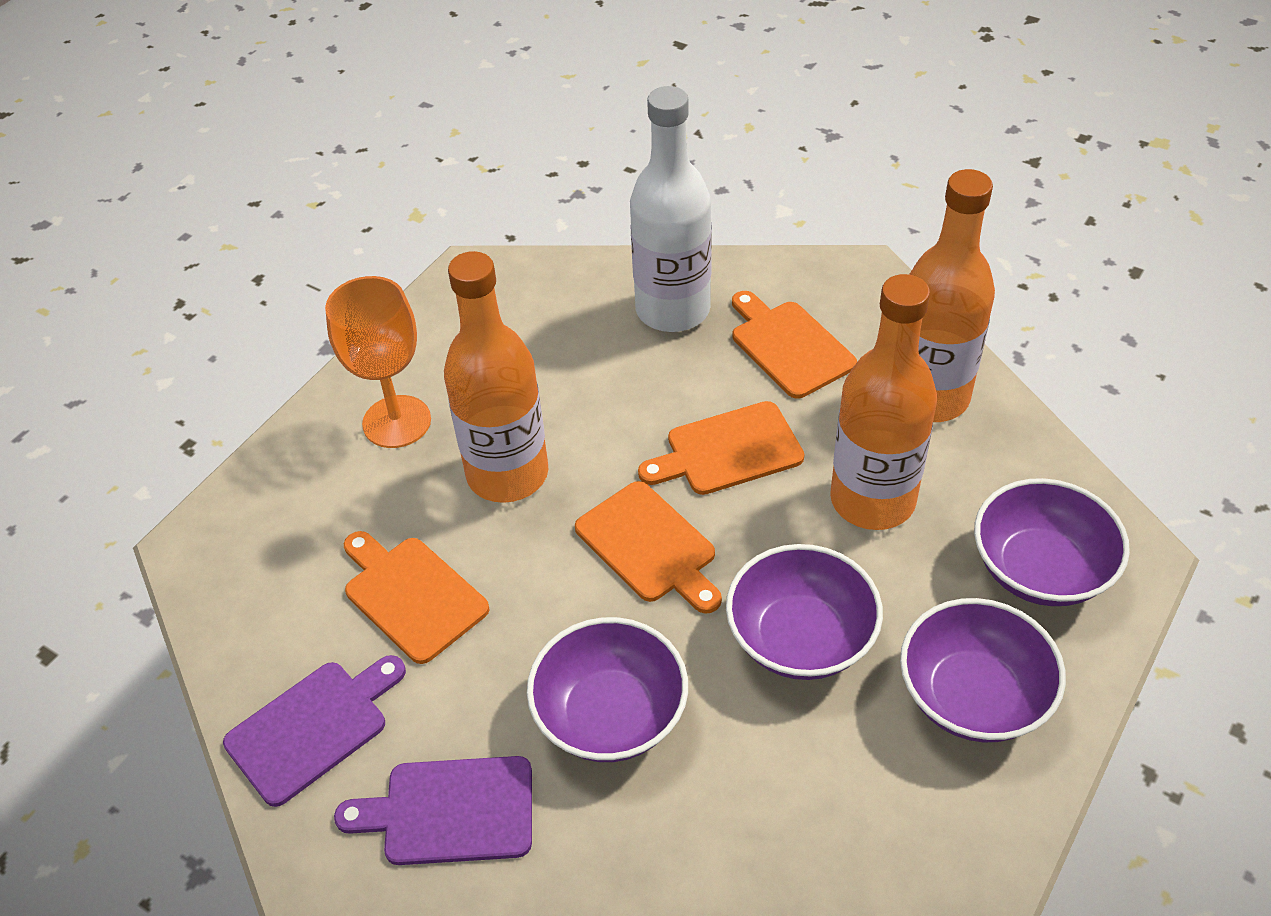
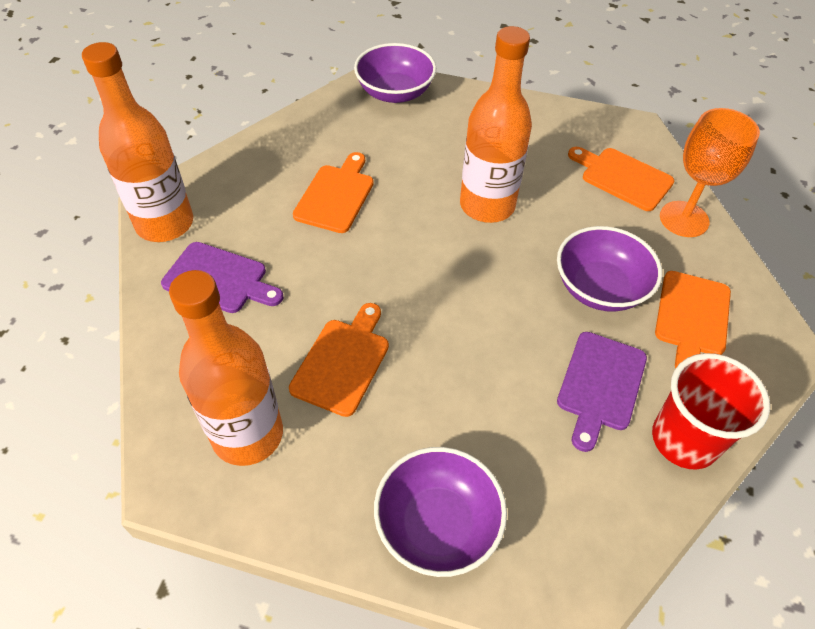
purple bowl: [527,617,688,762] [726,544,883,680] [900,598,1066,742] [974,478,1130,606] = 4 -> [354,43,436,103] [374,447,507,577] [557,226,662,312] = 3
red cup: none = 0 -> [652,353,770,469] = 1
white bottle: [630,86,712,332] = 1 -> none = 0

